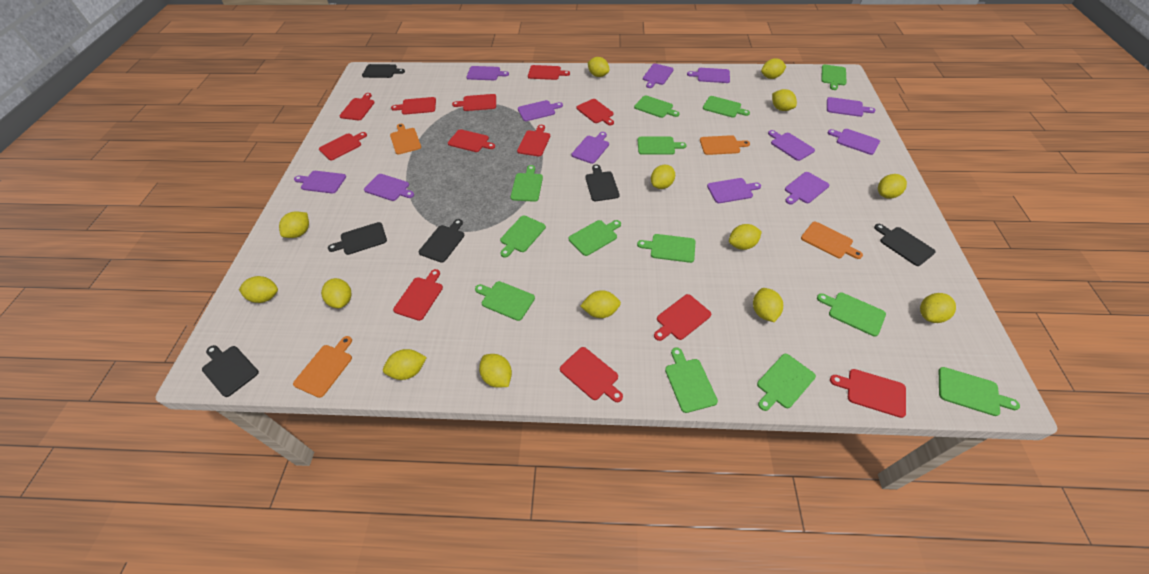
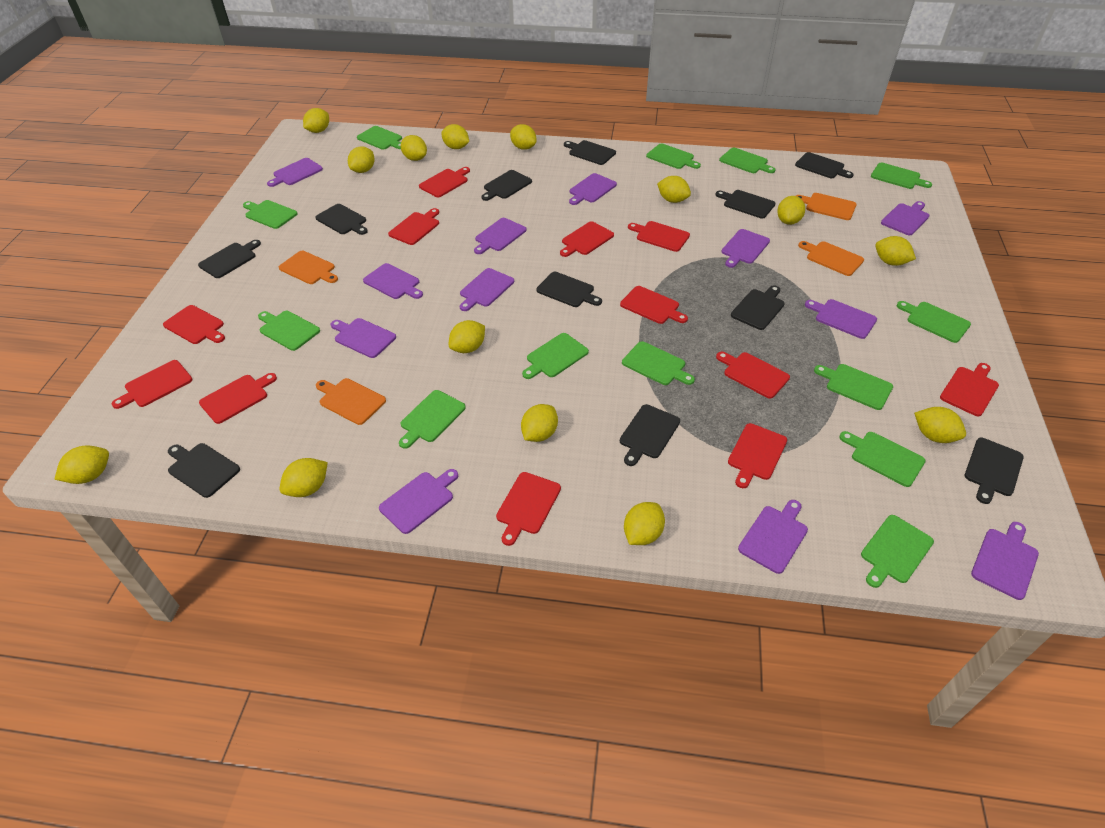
black cutting board: [202,345,259,397] [328,222,387,255] [362,64,405,78] [419,219,465,263] [585,164,619,201] [874,224,936,266] = 6 -> [168,443,240,498] [198,240,261,278] [315,204,368,235] [481,170,532,201] [536,272,602,307] [564,140,616,165] [620,404,680,466] [715,190,775,219] [731,285,785,330] [795,152,854,178] [965,438,1024,504] = 11

